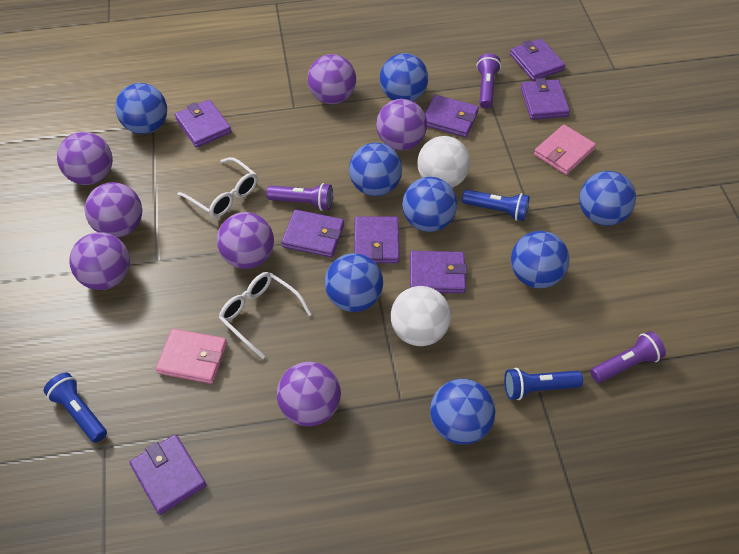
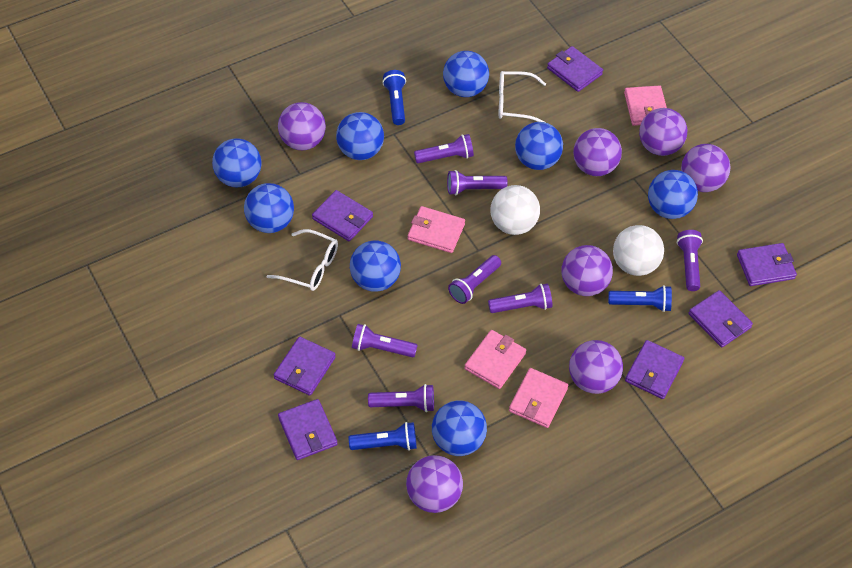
pink wallet: [156,329,227,384] [534,125,596,175] = 2 -> [408,206,465,253] [464,330,526,389] [509,368,568,428] [624,86,667,126] = 4
purple flashlight: [266,183,333,211] [476,53,501,109] [590,331,666,383] = 3 -> [352,324,418,358] [368,384,434,412] [414,134,474,163] [447,170,508,195] [448,255,501,304] [488,283,552,313] [677,230,703,291] = 7
purple wallet: [129,434,206,515] [175,99,231,148] [282,210,344,257] [354,216,400,263] [410,251,467,293] [425,95,479,137] [510,39,565,81] [521,78,570,120] = 8 -> [274,337,336,396] [278,399,338,460] [312,190,373,241] [547,46,603,92] [625,340,684,399] [688,290,753,347] [737,243,797,286] = 7

